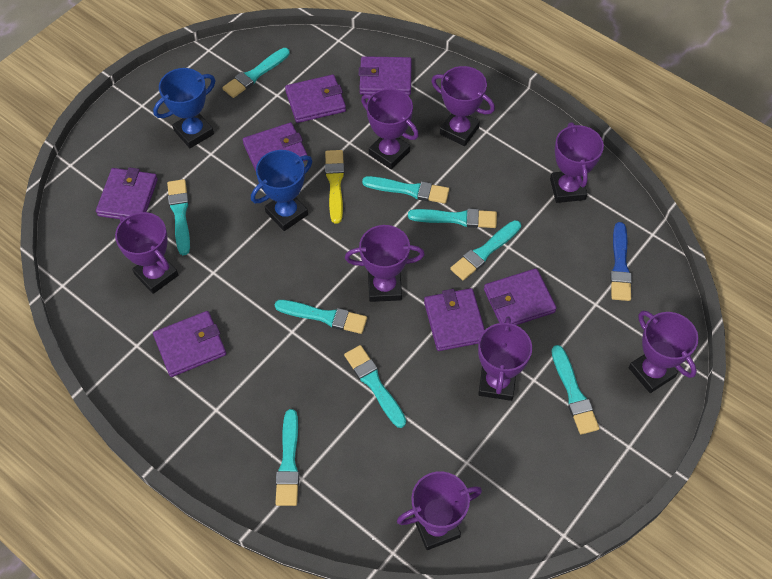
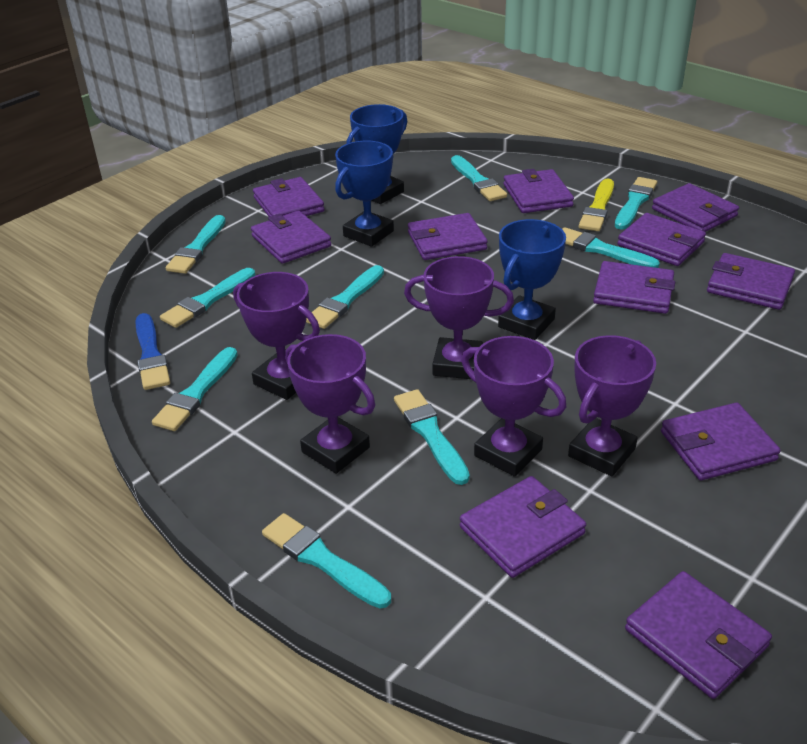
blue trophy: [153,68,215,148] [251,150,312,231] = 2 -> [335,141,394,247] [346,104,408,204] [498,219,566,340] = 3
purple trophy: [115,212,178,294] [345,225,425,302] [361,88,419,169] [397,471,482,550] [431,66,495,146] [478,316,532,401] [550,122,604,203] [629,310,699,393] = 8 -> [233,272,320,400] [285,334,375,474] [404,256,514,379] [461,336,566,477] [568,335,656,476] = 5
purple wallet: [96,167,158,219] [153,311,226,377] [243,122,307,171] [285,74,346,123] [359,56,412,96] [424,288,485,351] [484,268,557,325] = 7 -> [251,211,331,264] [253,177,325,217] [408,213,488,260] [460,476,586,578] [503,169,574,213] [593,261,675,314] [617,213,706,266] [625,571,772,699] [652,183,739,232] [661,403,781,480] [707,253,795,310] = 11

